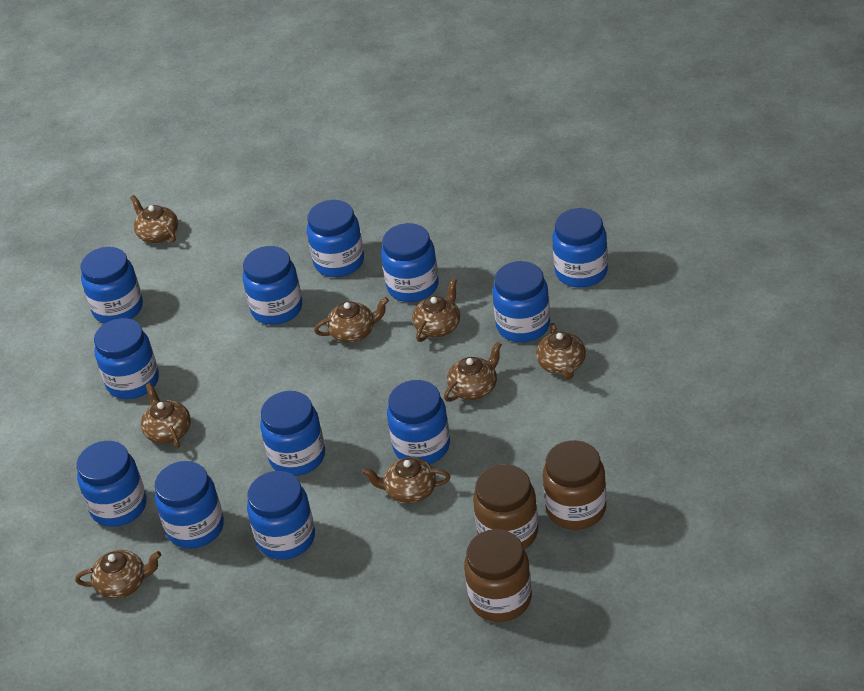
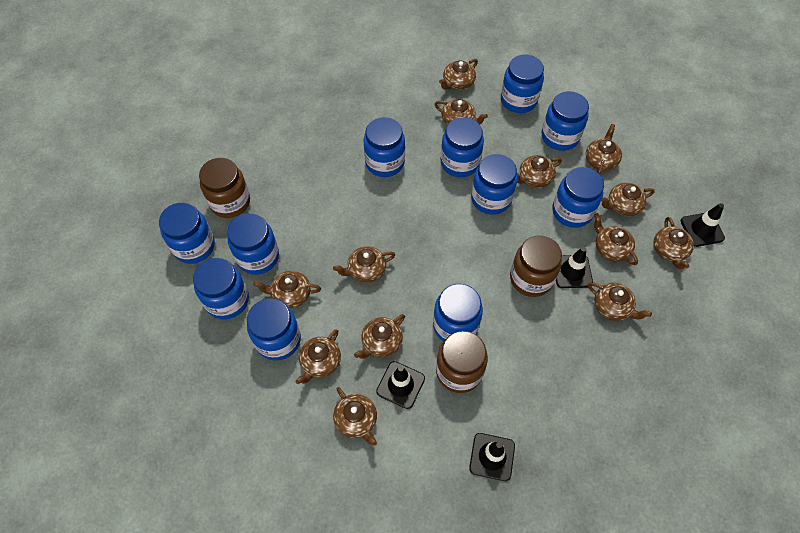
black traffic cone: none = 0 -> [376,361,425,409] [469,433,515,481] [556,247,593,288] [681,203,725,247] = 4
blue jar: [77,441,146,527] [81,247,143,324] [94,318,159,399] [155,461,224,549] [243,246,302,325] [247,471,315,560] [260,391,325,476] [307,200,364,277] [381,223,439,302] [387,380,450,464] [492,261,550,342] [552,208,608,288] = 12 -> [159,203,215,264] [193,258,249,320] [227,213,279,275] [247,299,301,361] [364,117,405,177] [433,284,483,342] [441,118,484,177] [471,154,518,215] [501,55,544,113] [542,91,589,151] [552,167,604,228] = 11
brown teapot: [75,550,161,599] [130,195,178,243] [141,383,191,448] [314,297,389,343] [362,457,451,504] [412,278,460,342] [444,341,502,402] [536,323,586,380] = 8 -> [253,271,321,308] [296,329,341,384] [333,246,395,283] [333,387,377,446] [354,314,405,359] [435,99,488,125] [439,59,478,90] [517,155,562,188] [586,124,622,174] [588,282,652,321] [594,213,638,265] [601,183,655,216] [654,217,694,269] = 13

